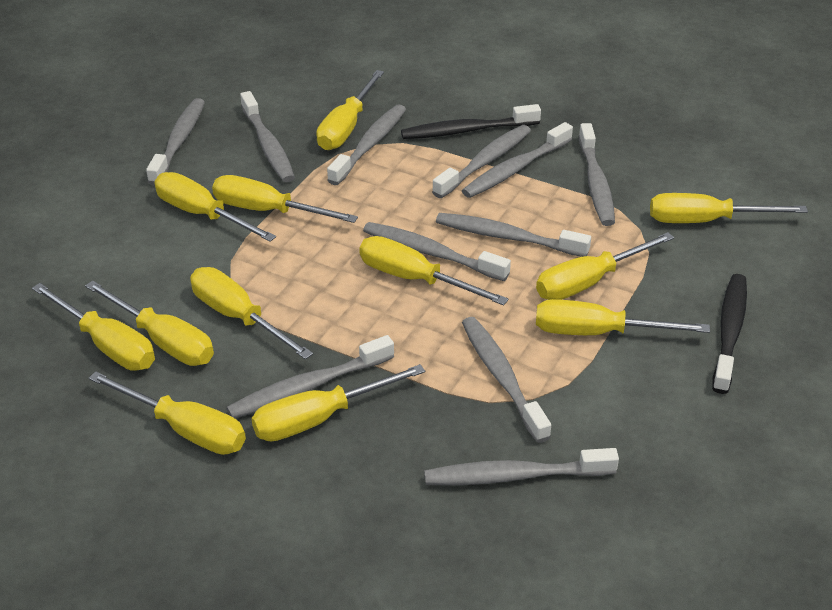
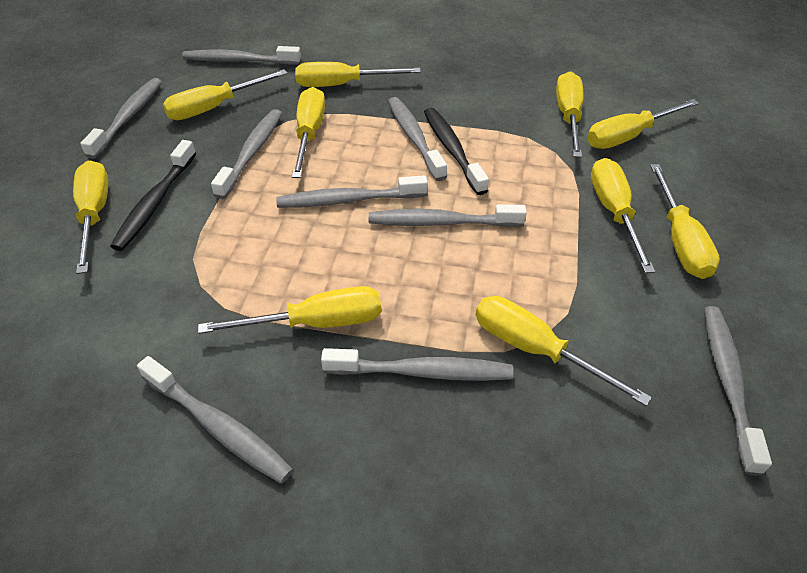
grey toothbrush: [146,98,205,185] [226,335,394,418] [240,91,295,182] [327,105,406,185] [363,222,511,281] [424,448,619,486] [432,125,531,198] [436,213,591,257] [462,122,573,198] [462,317,551,443] [579,123,615,226] = 11 -> [80,78,162,159] [137,356,294,484] [182,46,301,65] [211,109,282,199] [276,175,428,208] [321,348,513,381] [368,204,527,227] [388,97,447,181] [704,306,772,476] = 9
yellow screwdriver: [32,283,155,370] [85,281,214,366] [88,371,246,455] [154,172,276,242] [190,267,313,360] [212,175,358,223] [251,364,425,441] [316,70,384,150] [359,236,509,306] [536,232,674,300] [536,299,710,335] [650,193,808,223] = 12 -> [73,161,109,274] [163,69,288,120] [198,286,382,334] [292,87,325,178] [295,62,421,87] [476,296,652,406] [556,71,583,158] [587,99,699,149] [591,158,655,273] [650,164,720,279] = 10

